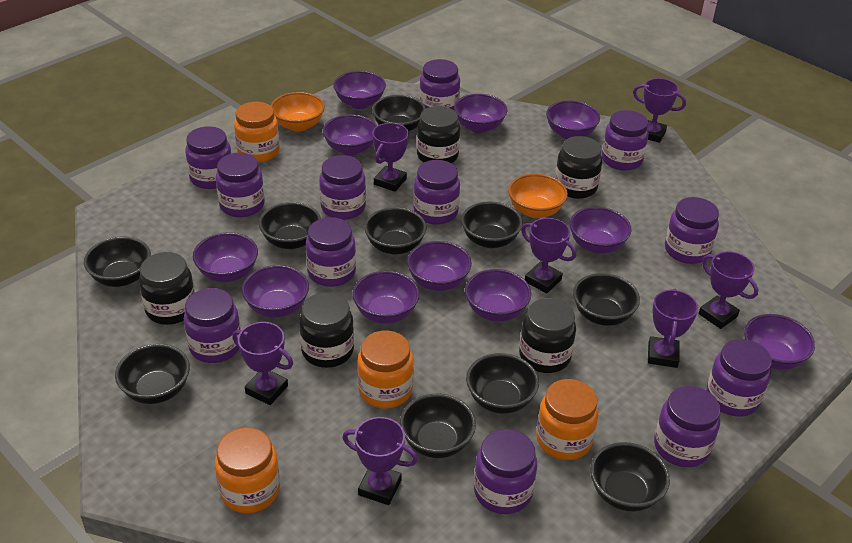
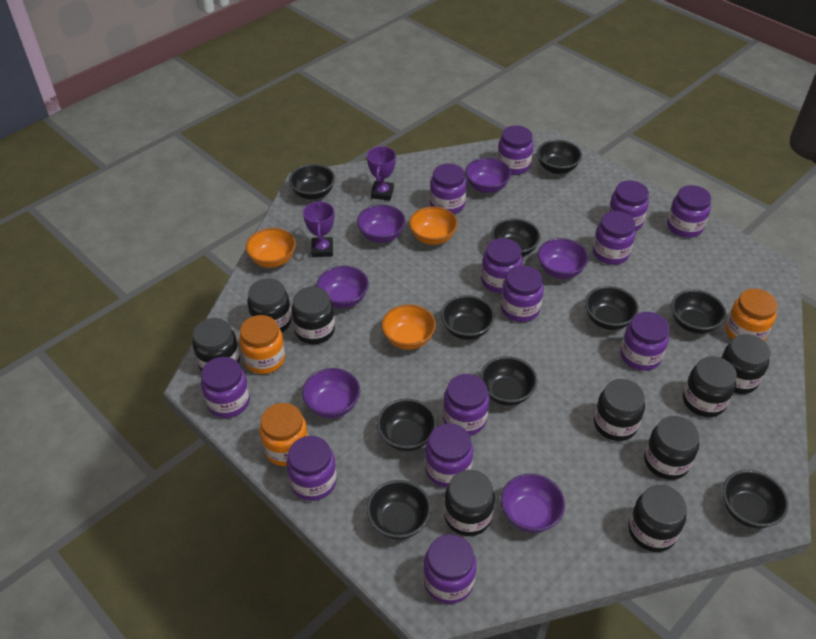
black jar: [139,252,195,325] [299,292,354,368] [417,106,460,163] [519,298,576,373] [555,136,602,199] = 5 -> [192,318,240,371] [247,278,292,332] [292,287,335,344] [444,470,495,536] [594,379,645,441] [628,485,687,552] [644,416,700,480] [683,356,737,417] [721,334,770,394] = 9
orange bowl: [271,92,325,132] [508,174,568,218] = 2 -> [245,228,296,268] [381,304,436,350] [409,206,458,245] = 3
orange jar: [215,427,280,513] [234,102,280,162] [357,331,414,408] [536,379,599,460] = 4 -> [239,315,285,374] [259,403,308,466] [725,289,778,341] = 3
purple bowl: [193,232,258,282] [242,265,309,318] [323,114,377,156] [333,71,386,109] [352,271,420,324] [407,241,472,291] [454,94,507,133] [465,269,531,321] [546,100,600,139] [570,207,632,254] [744,314,815,370] = 11 -> [302,368,360,418] [316,266,369,308] [357,205,406,243] [465,158,511,193] [501,474,565,533] [538,238,589,279] = 6
purple jar: [184,288,241,363] [185,126,232,189] [216,153,265,217] [306,217,356,287] [319,155,366,220] [413,160,460,225] [419,59,460,110] [474,429,537,514] [602,110,649,171] [654,386,720,467] [665,197,719,264] [706,339,772,417] = 12 -> [201,357,250,418] [287,436,337,501] [423,534,476,604] [425,423,473,488] [430,164,467,214] [443,374,489,435] [481,238,522,293] [497,126,534,175] [501,266,544,322] [593,211,636,265] [608,180,649,231] [620,312,669,371] [667,185,711,238] = 13
purple trophy: [232,322,293,405] [342,417,418,505] [372,123,409,192] [521,218,576,293] [633,78,686,143] [648,289,698,368] [698,251,758,329] = 7 -> [303,201,335,257] [367,146,396,200] = 2

